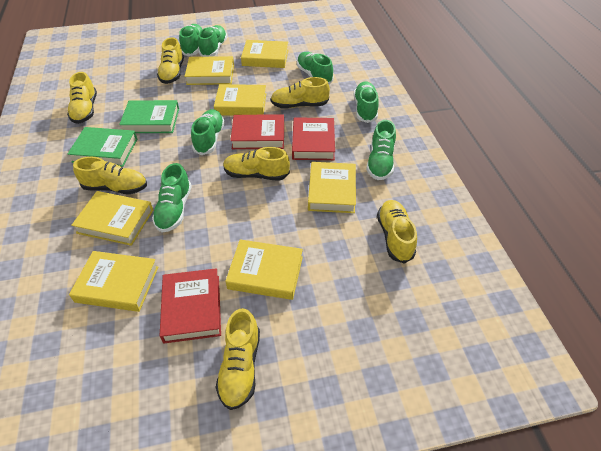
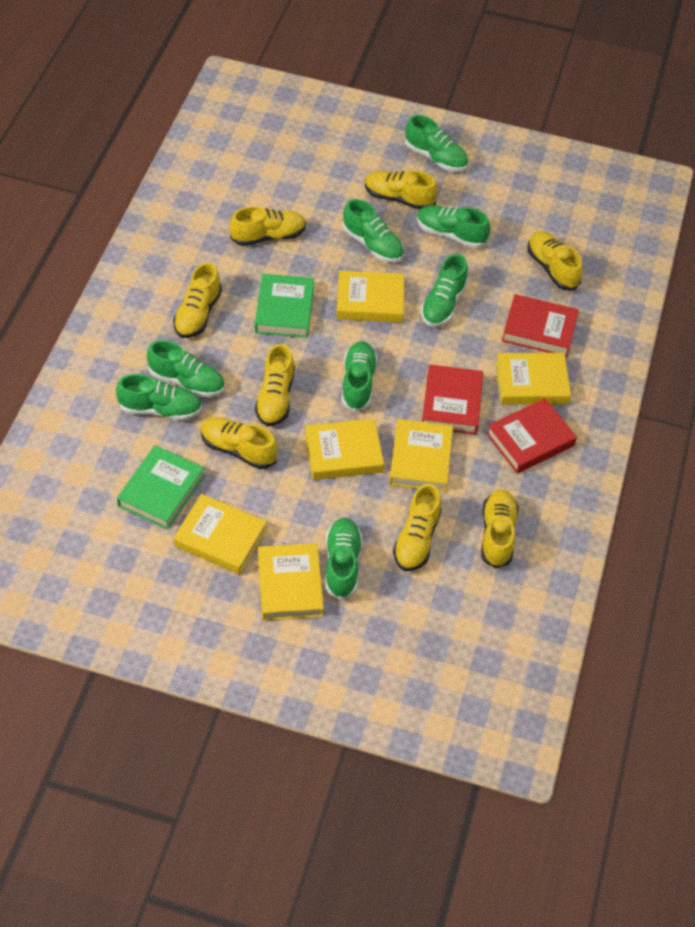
green shoe: [152,163,192,233] [179,24,202,56] [191,109,225,155] [198,25,227,57] [297,52,334,85] [354,81,379,123] [366,120,396,180] = 7 -> [116,374,202,420] [147,340,225,397] [325,518,362,600] [342,199,404,263] [342,341,378,412] [405,115,468,172] [417,205,490,248] [421,254,468,327] = 8
yellow book: [69,251,158,312] [71,191,153,246] [184,56,234,85] [214,84,267,116] [225,239,303,300] [241,40,288,68] [308,162,356,213] = 7 -> [173,494,267,574] [258,543,324,620] [305,418,384,480] [336,270,404,323] [389,419,453,492] [496,353,571,405] = 6
yellow shoe: [67,72,97,124] [73,157,147,194] [157,37,184,84] [216,308,260,410] [223,147,290,181] [271,77,330,108] [377,200,417,264] = 7 -> [173,262,222,338] [201,417,278,469] [230,206,306,246] [255,344,295,426] [365,171,438,210] [393,484,442,571] [481,489,519,568] [527,231,583,290] = 8

